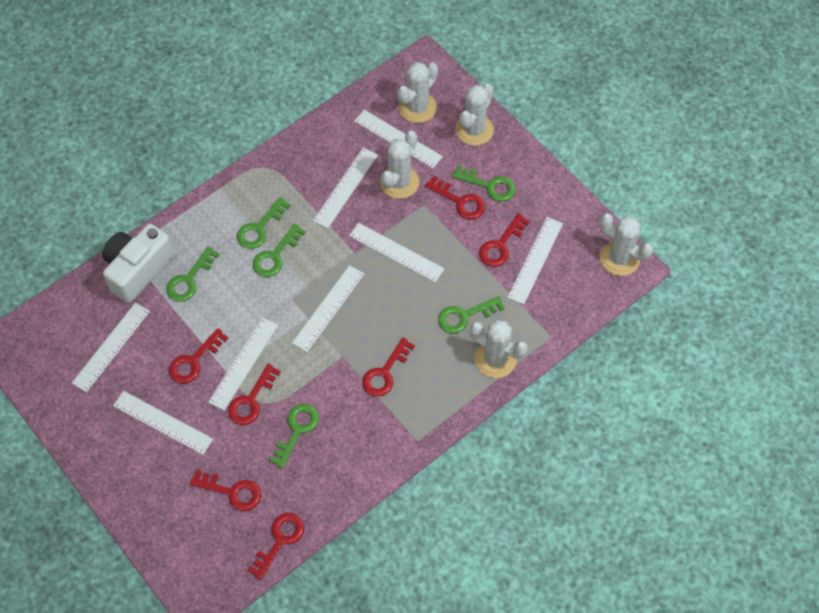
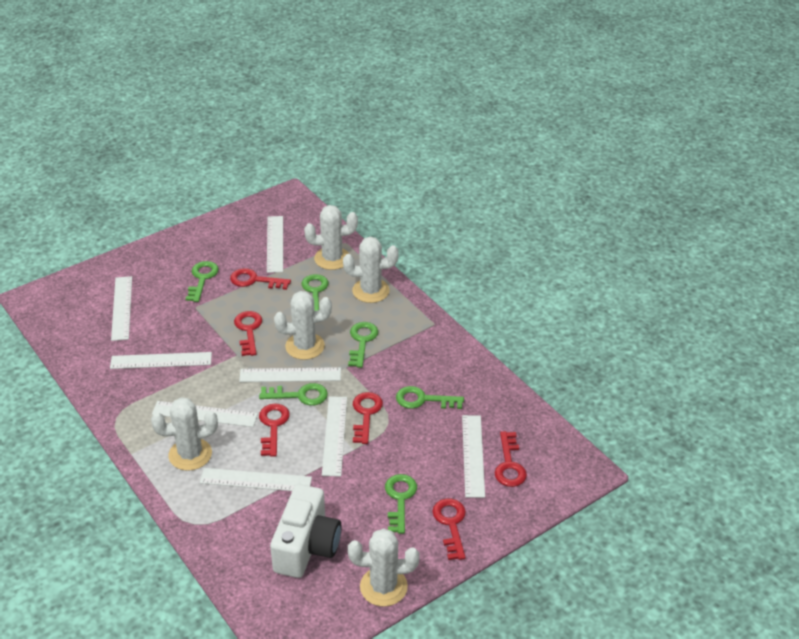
red key: [169,328,228,384] [190,470,261,511] [228,363,281,425] [247,513,304,580] [362,337,415,396] [425,176,485,219] [479,214,530,267] = 7 -> [230,268,291,290] [234,311,262,356] [259,403,290,457] [353,392,383,444] [432,498,466,560] [495,431,527,487] = 6

